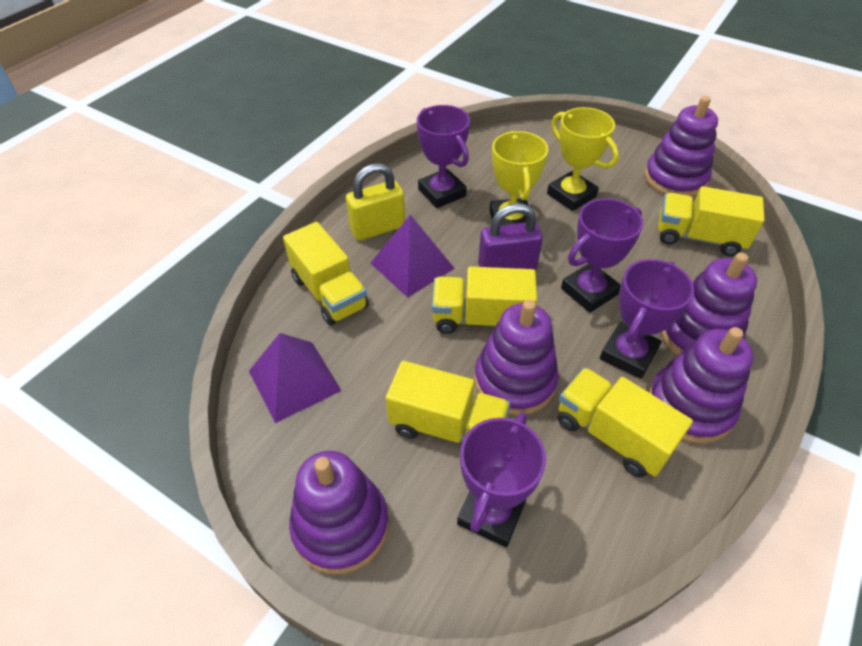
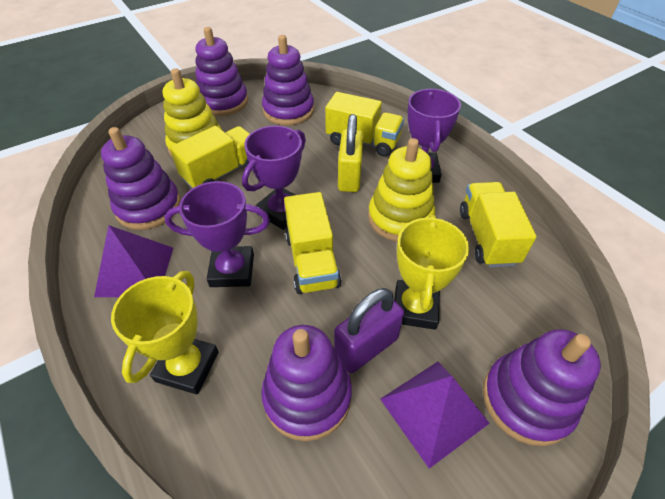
purple trophy: [417,105,470,208] [457,412,546,547] [561,198,643,313] [600,259,694,379] = 4 -> [164,181,270,287] [242,126,306,230] [408,89,461,183] = 3
yellow stacking toy: none = 0 -> [163,68,222,158] [368,138,435,241] = 2
yellow truck: [283,222,369,325] [386,361,510,443] [432,266,537,334] [558,367,693,477] [658,186,765,256] = 5 -> [170,126,250,188] [284,192,341,294] [325,92,404,157] [460,182,537,267] = 4

